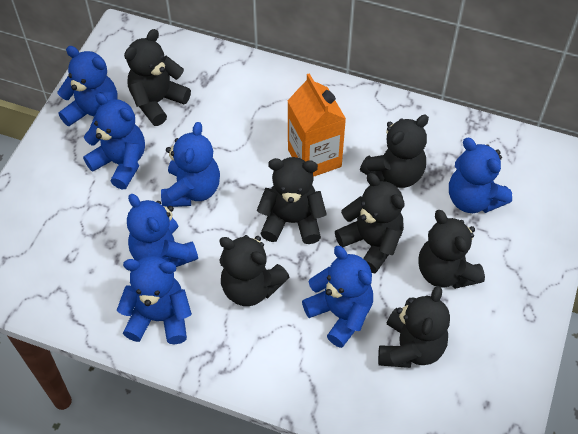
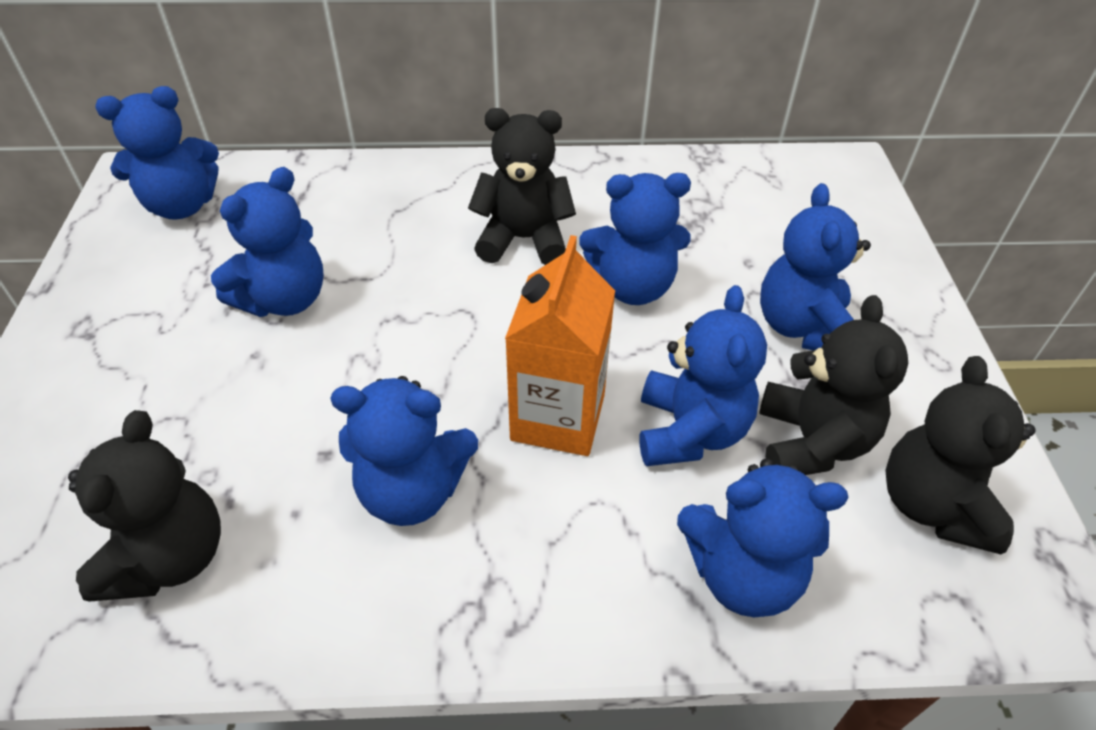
black teddy bear: [124,29,191,126] [219,235,289,306] [257,157,327,244] [335,173,405,273] [360,115,429,188] [378,286,450,368] [418,210,485,289] = 7 -> [68,410,221,602] [468,108,576,265] [759,295,908,475] [885,356,1036,554] = 4

